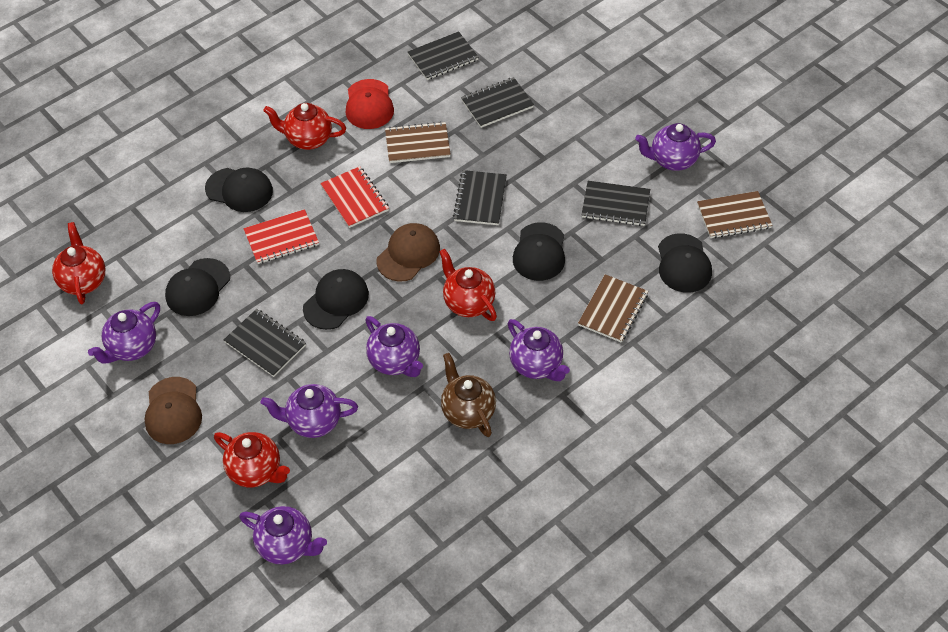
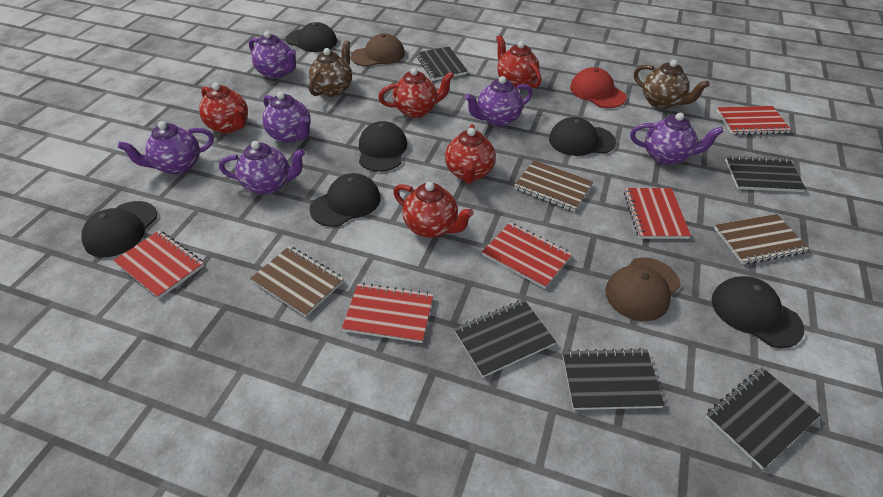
black cap: [165,258,230,316] [205,168,273,212] [303,269,369,330] [513,222,565,281] [658,233,712,293] = 5 -> [81,201,157,257] [286,22,337,52] [310,173,381,227] [359,121,407,172] [549,117,616,156] [712,276,804,348] = 6
brown teapot: [441,353,496,437] = 1 -> [309,40,352,97] [634,60,709,109] = 2
red notebook: [244,209,319,264] [320,166,389,228] = 2 -> [113,230,204,299] [342,283,434,343] [482,222,572,289] [624,188,691,239] [717,106,791,135] = 5
red teapot: [52,222,106,304] [214,432,290,487] [263,103,346,150] [439,249,497,321] = 4 -> [199,83,248,134] [378,68,454,118] [393,182,474,238] [445,124,496,184] [496,35,542,89] = 5

